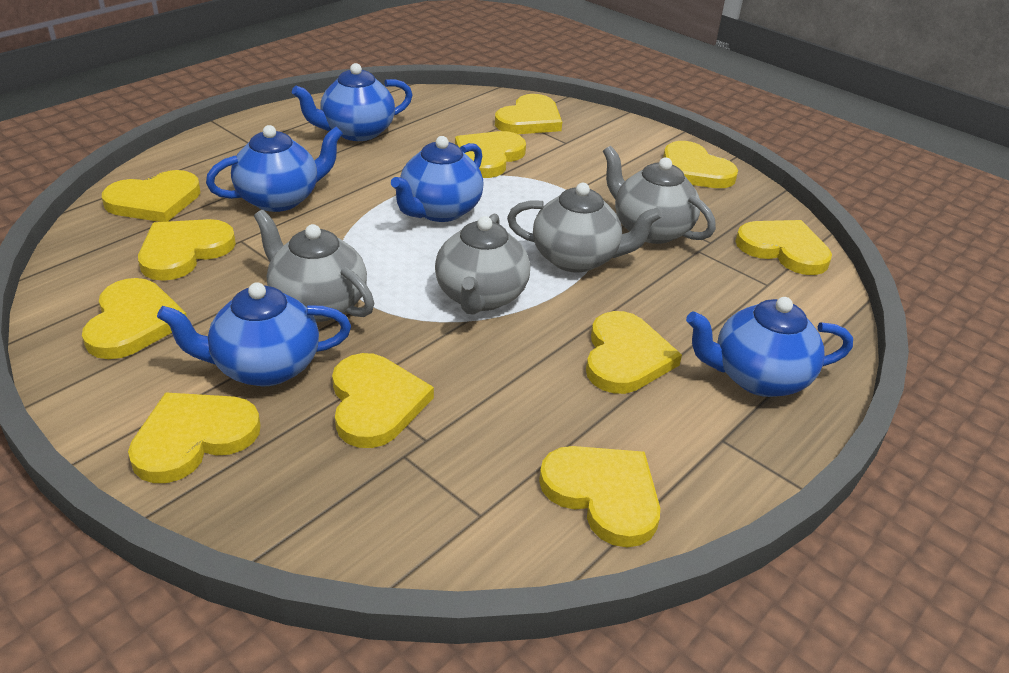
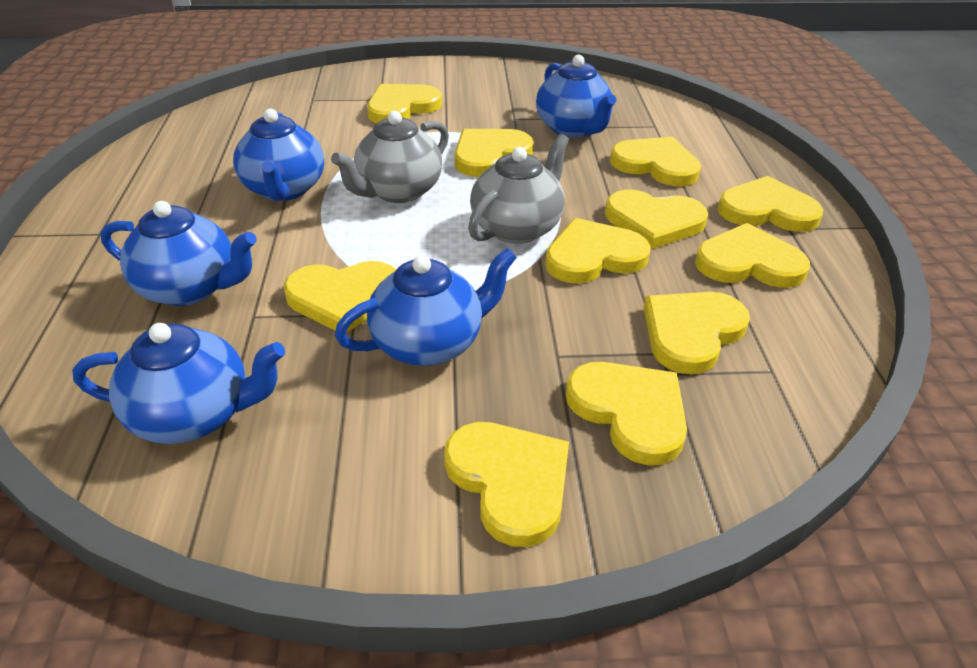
grey teapot: [254,210,374,322] [435,214,530,315] [507,183,662,273] [603,146,716,244] = 4 -> [331,111,449,203] [468,134,569,244] = 2

